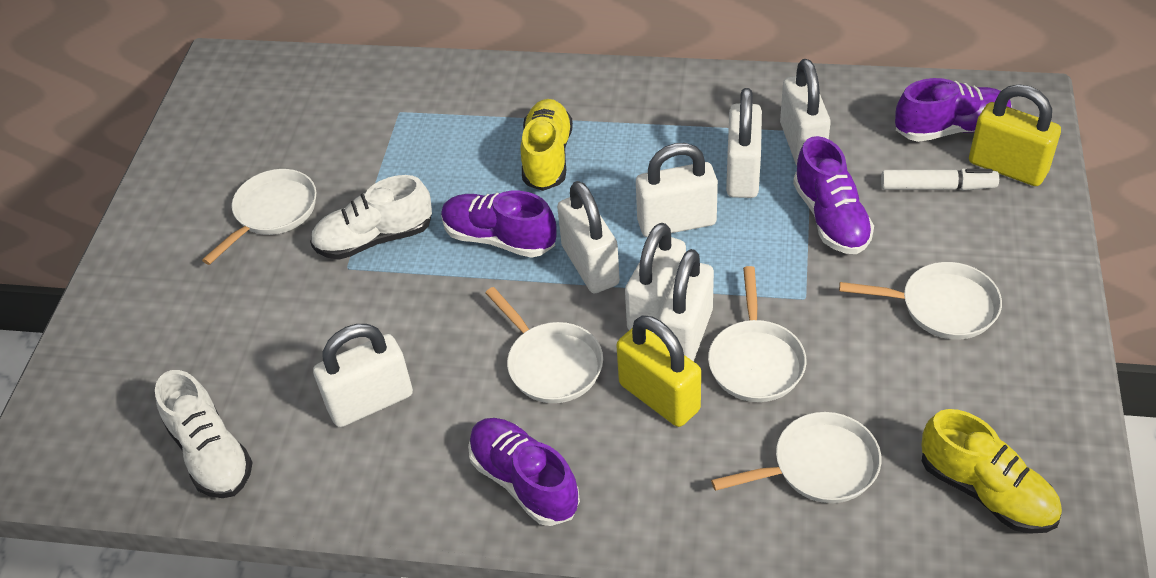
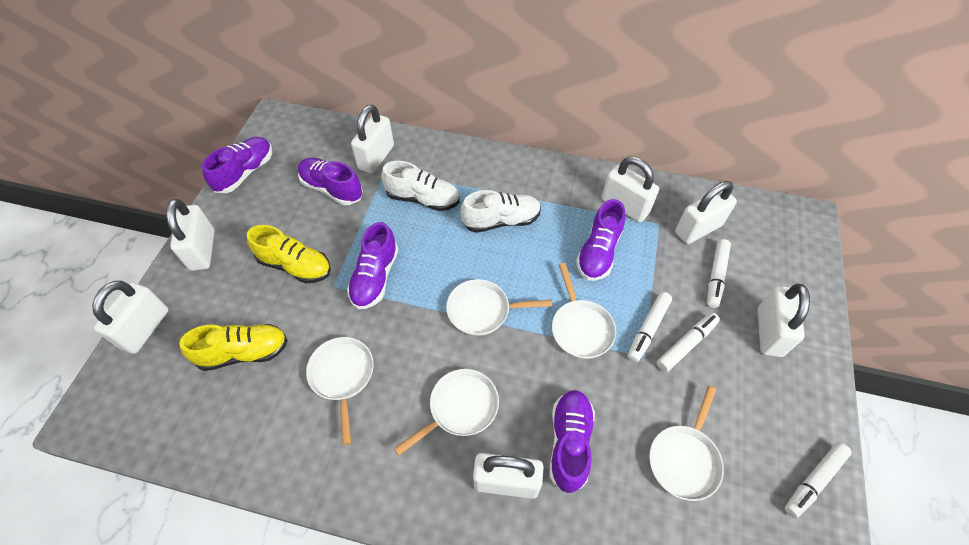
purple shoe: [441,191,556,258] [468,418,580,526] [793,136,874,254] [895,78,1012,142] = 4 -> [202,137,272,193] [298,158,363,205] [347,222,399,309] [550,390,595,493] [576,199,625,281] = 5
white marker: [881,169,999,191] = 1 -> [627,292,672,362] [656,313,720,372] [707,239,731,308] [784,442,852,518] = 4
yellow padlock: [616,316,701,427] [969,84,1061,186] = 2 -> none = 0

